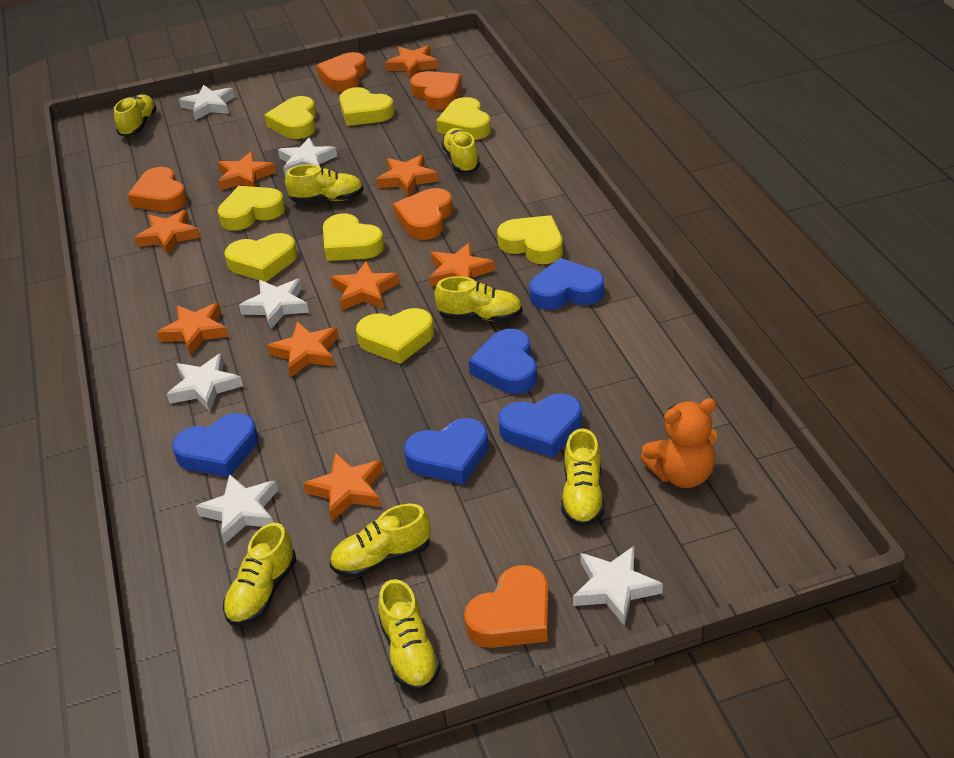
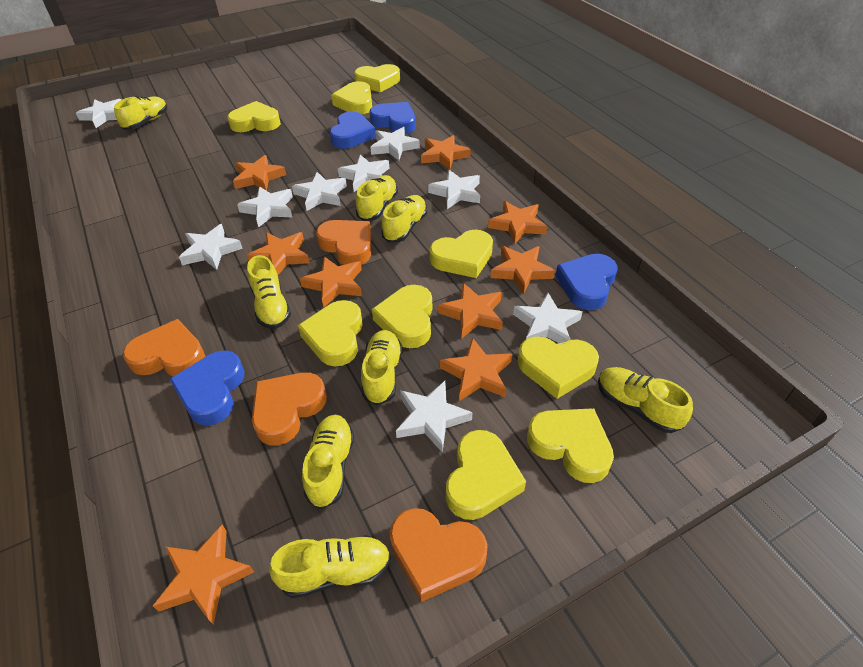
blue heart: [172,413,258,477] [404,418,489,484] [468,329,537,394] [498,393,582,458] [529,258,604,310] = 5 -> [170,350,245,426] [330,112,376,149] [370,102,416,134] [555,254,618,310] = 4
orange heart: [128,167,188,212] [316,52,367,92] [393,188,453,240] [410,71,462,110] [464,565,549,648] = 5 -> [123,319,206,377] [252,372,327,446] [316,220,371,265] [390,508,488,602] = 4
orange teddy bear: [640,398,717,488] = 1 -> none = 0
white star: [167,353,243,412] [179,85,235,120] [196,474,278,544] [239,279,309,329] [278,137,337,177] [573,546,663,626] = 6 -> [76,99,122,128] [179,224,243,270] [237,186,293,227] [292,172,347,211] [338,155,389,192] [370,127,420,161] [396,381,473,453] [428,170,480,209] [513,293,583,343] = 9
yellow heart: [218,186,285,231] [224,233,297,282] [264,96,316,139] [323,213,384,261] [339,87,395,126] [356,308,434,364] [436,97,491,140] [497,215,563,264] = 8 -> [227,101,281,132] [298,300,363,366] [331,81,372,115] [354,64,400,93] [372,285,432,348] [430,230,493,278] [446,430,526,520] [518,336,599,399] [527,408,614,483] = 9

